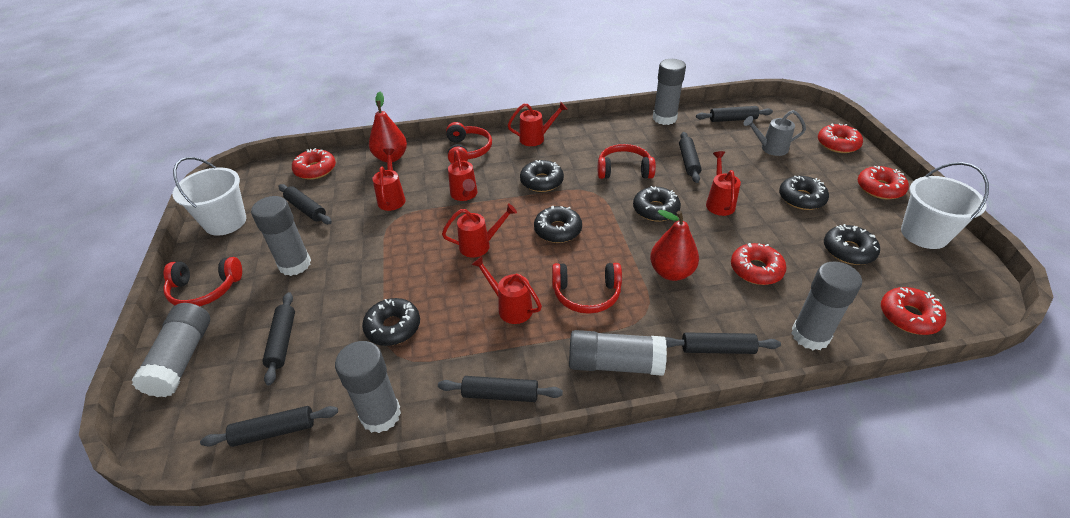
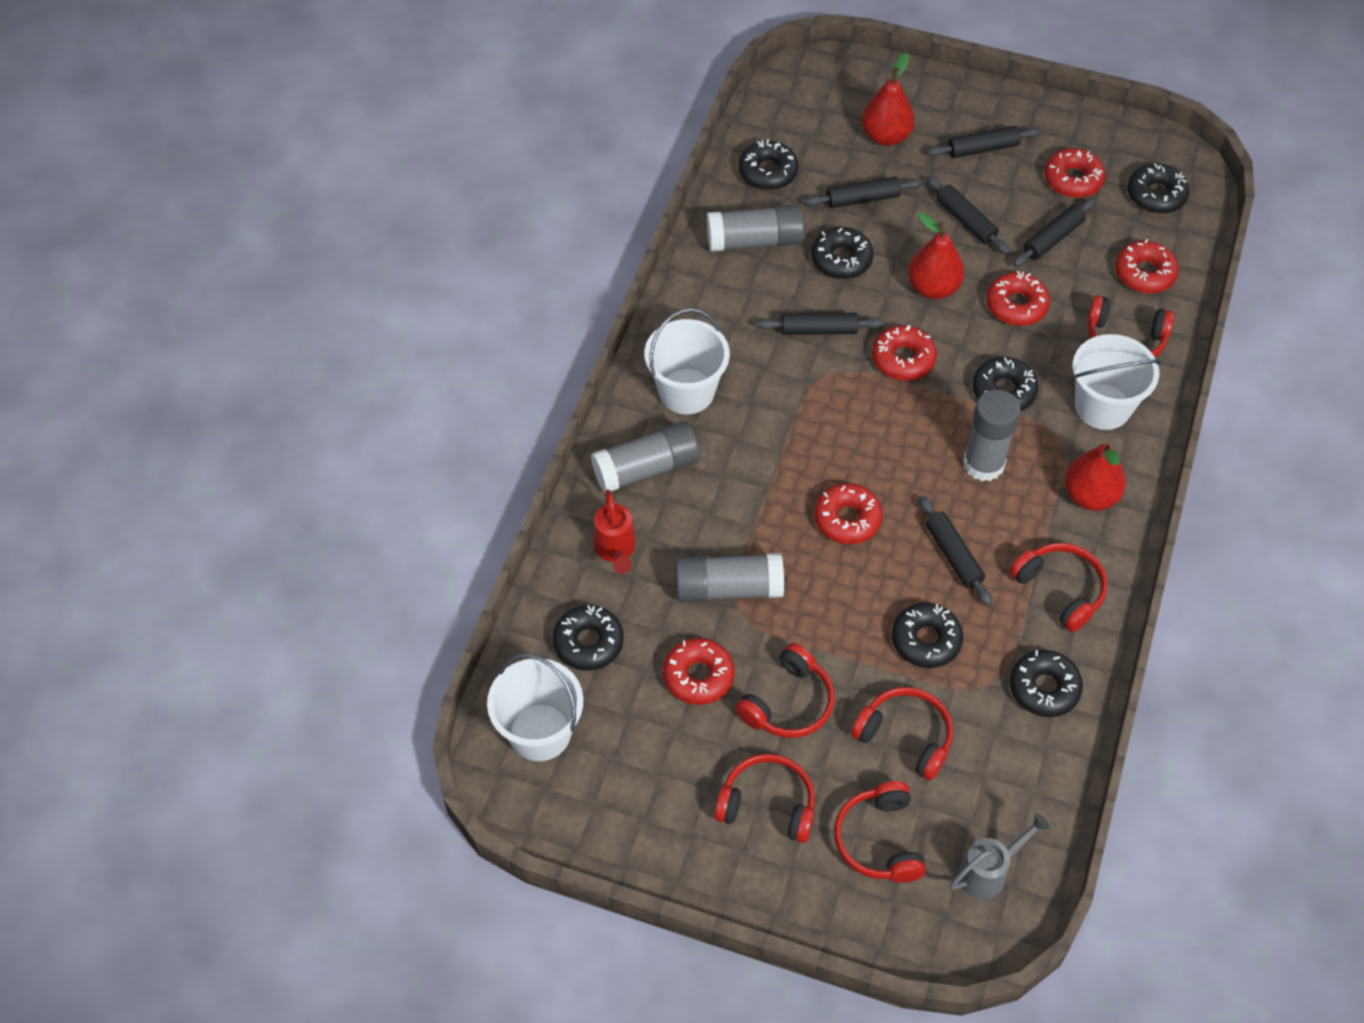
black donut: [362,298,420,346] [520,160,564,192] [534,206,582,243] [633,186,681,222] [779,176,829,210] [824,224,880,265] = 6 -> [553,605,624,671] [738,139,799,190] [811,227,873,279] [892,602,963,668] [973,357,1038,411] [1010,650,1083,717] [1127,163,1189,214] = 7
black rolling pin: [200,406,338,447] [262,292,295,385] [279,184,332,224] [438,376,563,402] [665,332,781,354] [679,132,702,183] [696,106,773,122] = 7 -> [756,313,883,335] [805,177,922,208] [919,496,992,606] [926,176,1010,254] [927,126,1041,158] [1013,198,1096,267] = 6
grey glue stick: [132,303,210,397] [251,196,311,276] [335,341,401,433] [569,330,667,376] [653,59,686,125] [791,262,862,350] = 6 -> [591,422,700,493] [675,553,784,602] [707,204,805,252] [963,389,1021,481] = 4
red donut: [292,148,336,180] [731,243,787,285] [818,124,863,153] [858,166,909,199] [881,287,946,335] = 5 -> [663,638,735,705] [814,483,883,544] [872,325,937,381] [986,271,1050,326] [1044,148,1106,198] [1115,239,1179,293] = 6
red headphones: [163,257,242,306] [446,122,492,164] [552,263,622,314] [598,144,656,179] = 4 -> [714,754,815,843] [735,643,835,738] [834,781,926,883] [851,687,953,781] [1010,543,1108,632] [1087,295,1175,357] = 6
red pear: [369,92,407,162] [650,210,699,281] = 2 -> [861,53,915,146] [908,213,965,299] [1064,441,1126,511] = 3
red watering can: [372,148,406,211] [442,203,517,258] [448,150,478,201] [471,256,542,324] [508,102,568,146] [706,151,741,216] = 6 -> [593,489,636,574] = 1
white bucket: [172,157,246,236] [901,162,989,249] = 2 -> [487,654,583,761] [644,309,730,414] [1072,334,1161,430] = 3

